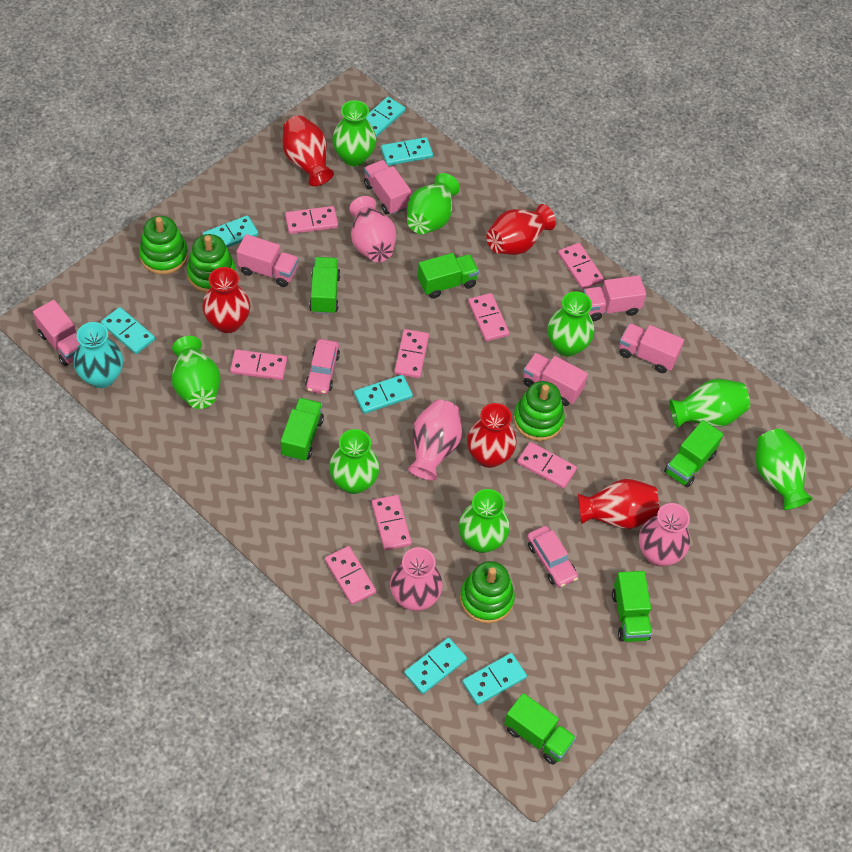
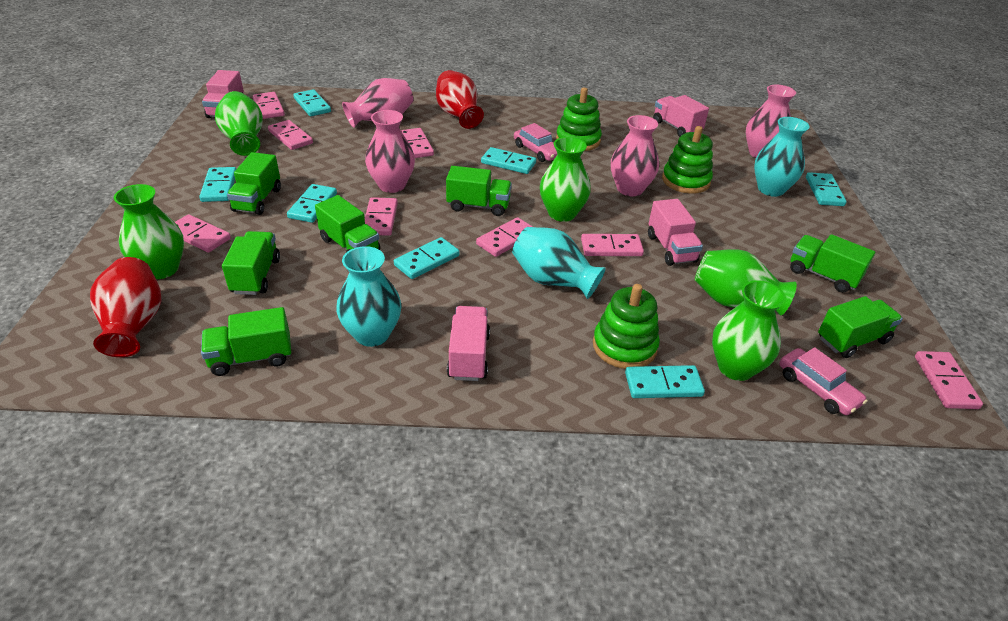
green stacking toy: [139,216,188,275] [187,234,236,293] [460,561,515,624] [513,381,565,441] = 4 -> [556,88,602,151] [593,284,660,369] [662,126,713,194] = 3
green truck: [281,398,324,462] [309,257,340,314] [418,253,479,299] [504,693,576,765] [612,571,652,642] [664,420,723,487] = 6 -> [201,307,291,376] [222,231,280,295] [227,152,281,215] [315,195,380,252] [446,166,512,216] [790,234,875,293] [818,296,903,358] = 7
green vase: [172,336,221,409] [329,429,380,494] [332,100,376,166] [407,173,460,234] [459,489,510,553] [547,291,594,357] [669,379,750,428] [756,429,813,510] = 8 -> [114,184,184,279] [215,91,263,156] [540,137,591,222] [695,249,797,315] [712,280,786,381] = 5
pink truck: [33,300,80,366] [236,234,299,287] [364,160,411,215] [523,353,588,406] [583,275,646,321] [619,323,684,373] = 6 -> [202,70,244,118] [447,306,490,381] [648,199,703,266] [653,95,709,137] = 4
red vase: [202,267,250,333] [283,115,334,186] [467,403,516,468] [486,204,556,255] [578,479,659,529] = 5 -> [90,257,162,357] [436,70,484,129] = 2
turquoise vase: [74,322,123,388] = 1 -> [336,246,401,347] [512,227,606,299] [754,117,810,197] = 3

